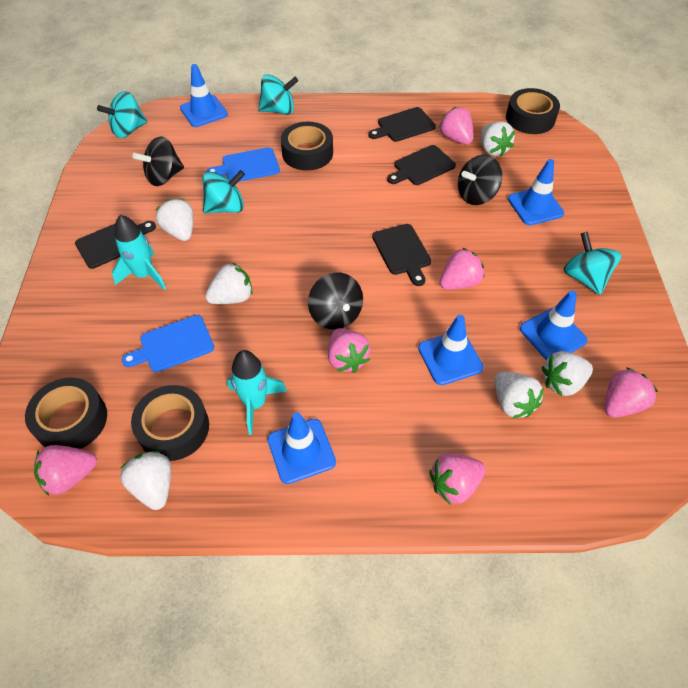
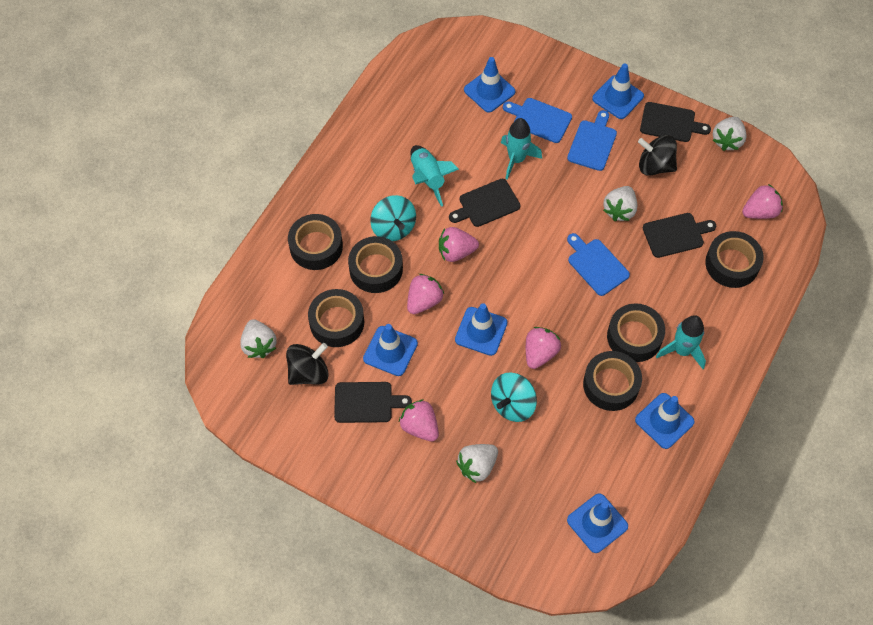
black spinning top: [132,137,184,186] [308,272,363,329] [458,155,502,205] = 3 -> [286,343,329,385] [638,135,677,176] = 2
black tape: [25,378,107,449] [131,385,209,461] [281,122,333,171] [506,88,560,134] = 4 -> [288,214,343,270] [308,289,364,347] [348,236,403,293] [583,351,642,411] [607,303,665,362] [705,231,764,288] = 6
blue cutting board: [122,315,214,372] [206,147,280,182] = 2 -> [503,98,572,143] [567,110,617,171] [567,233,630,296] = 3
blue traffic cone: [180,64,228,127] [267,413,336,484] [418,315,484,385] [508,159,564,225] [520,291,588,360] = 5 -> [363,324,418,376] [455,303,507,356] [464,57,516,113] [567,493,628,553] [592,64,644,119] [635,393,695,449] = 6
pink strawberry: [34,445,97,496] [328,328,370,373] [429,454,485,505] [439,107,473,145] [440,248,484,290] [604,367,658,418] = 6 -> [399,400,439,441] [407,274,444,314] [439,227,479,262] [526,327,561,369] [742,184,783,219] = 5
turquoise rocket: [112,215,166,290] [227,350,287,435] = 2 -> [411,145,459,207] [501,118,542,180] [656,315,706,369] = 3
turquoise spinning top: [97,91,147,138] [202,170,245,214] [258,74,298,115] [564,232,621,295] = 4 -> [370,195,416,241] [491,372,537,422] = 2
white strawberry: [120,451,171,510] [156,199,193,241] [205,262,253,304] [481,121,515,156] [495,372,544,419] [542,351,593,396] = 6 -> [240,319,277,358] [456,444,498,483] [603,186,637,221] [713,117,747,151] = 4

